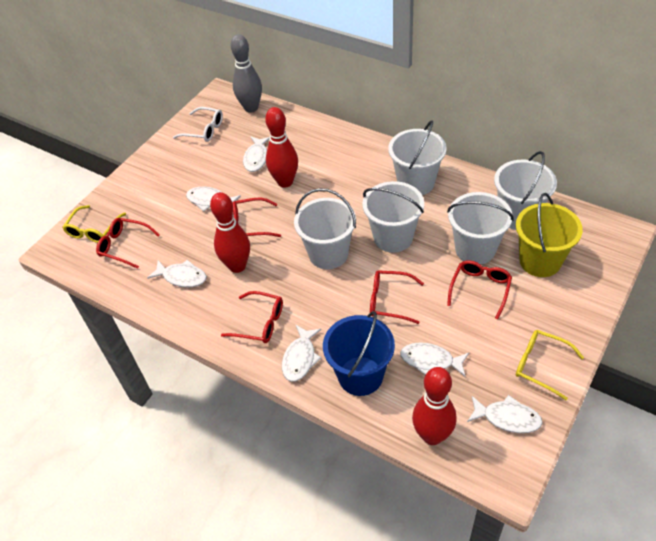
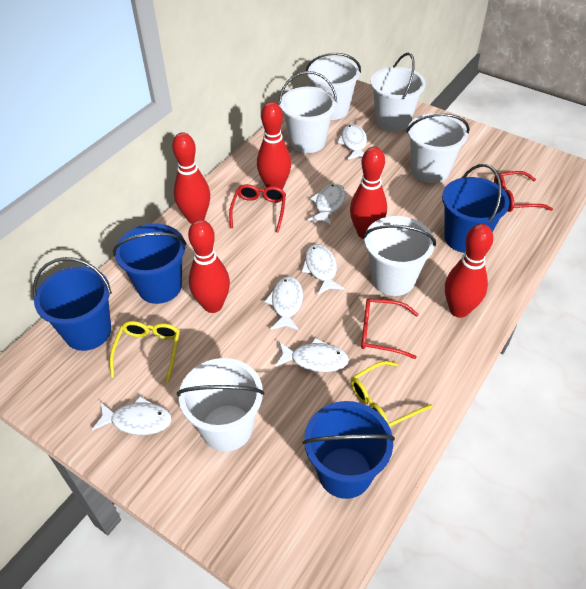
blue bucket: [323,311,395,396] = 1 -> [33,257,112,351] [113,224,186,304] [303,401,395,499] [442,164,510,253] = 4
grey bowling pin: [231,34,262,113] = 1 -> none = 0
red bowling pin: [210,192,250,273] [265,107,298,188] [412,367,457,445] = 3 -> [172,132,210,224] [188,220,230,313] [257,102,291,190] [350,147,387,239] [445,224,493,318] = 5
red glasses: [96,218,160,269] [221,291,283,343] [233,198,281,237] [370,270,424,324] [447,260,512,320] = 5 -> [229,184,286,232] [361,298,419,359] [494,171,553,212] = 3
white bucket: [294,188,356,269] [362,181,424,253] [388,120,447,195] [447,192,514,265] [494,151,557,230] = 5 -> [177,358,265,451] [279,71,337,153] [306,52,361,120] [363,216,436,296] [370,53,426,132] [406,113,470,183] = 6
white glasses: [173,107,223,142] = 1 -> none = 0
yellow bucket: [516,193,583,277] = 1 -> none = 0

